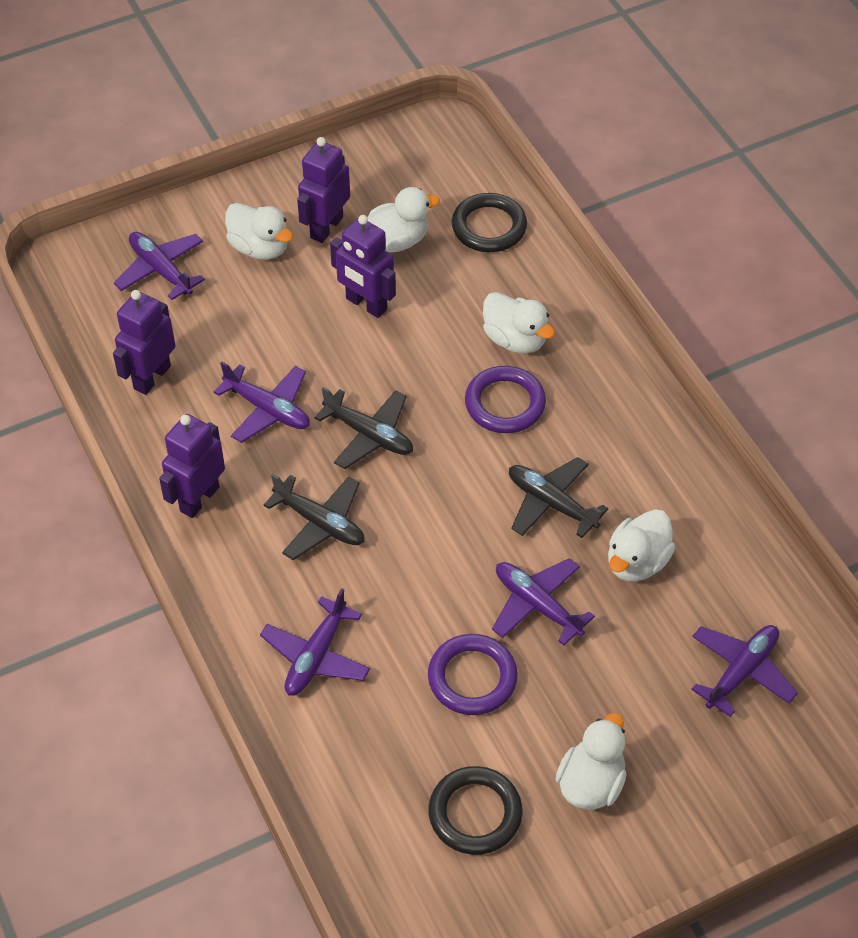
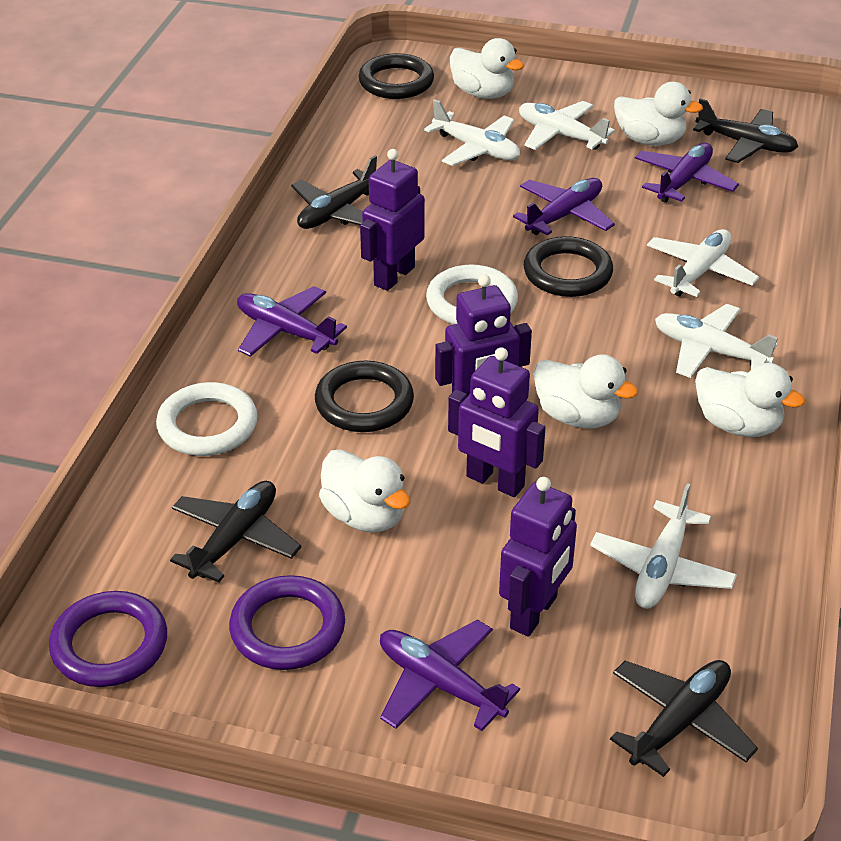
black plane: [264,473,364,560] [314,387,413,469] [509,457,609,538] = 3 -> [170,481,301,583] [291,155,377,229] [610,660,758,777] [693,99,798,163] = 4
black ring: [428,766,523,855] [452,193,527,252] = 2 -> [315,361,414,432] [359,53,434,99] [524,236,613,297] = 3
purple plane: [114,232,205,300] [214,362,310,443] [260,588,370,696] [492,558,595,646] [691,625,798,717] = 5 -> [237,286,347,357] [380,619,520,731] [513,178,615,235] [635,143,739,203] = 4
white plane: none = 0 -> [424,99,520,166] [519,101,615,150] [590,483,737,609] [647,229,759,297] [655,304,778,378] = 5
white ring: none = 0 -> [156,382,258,456] [426,265,518,324] = 2

